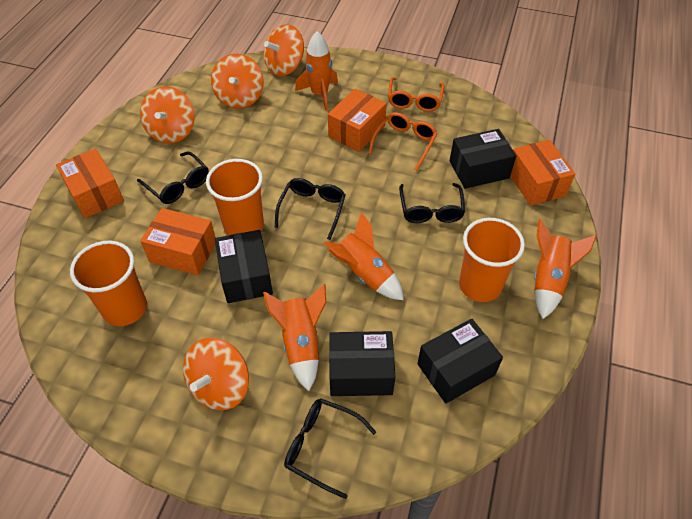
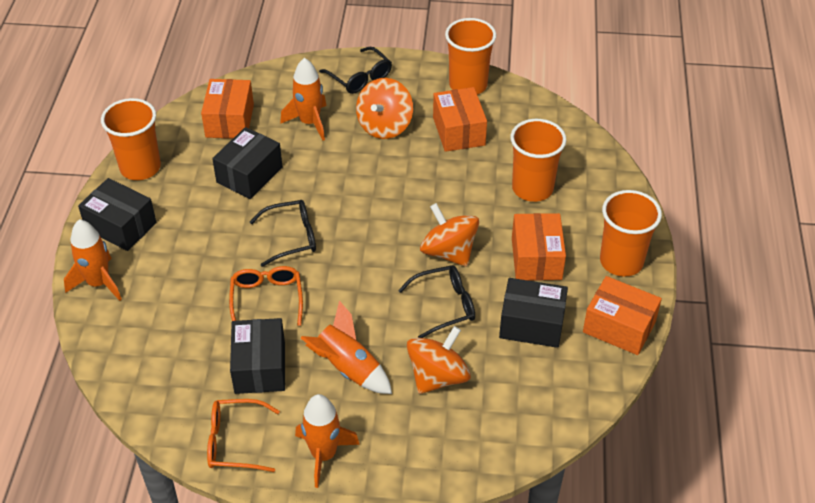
black glasses: [137,151,209,204] [275,178,346,240] [284,398,376,499] [399,183,465,223] = 4 -> [250,200,316,267] [319,47,392,94] [398,265,475,338] = 3
orange cup: [70,241,147,326] [206,159,264,235] [459,218,525,302] = 3 -> [101,98,161,180] [445,18,496,95] [511,119,566,202] [600,190,662,277] = 4
orange spinning top: [140,86,195,144] [183,338,249,410] [211,54,264,109] [263,24,304,76] = 4 -> [356,78,413,139] [407,326,471,394] [420,203,479,267] = 3

